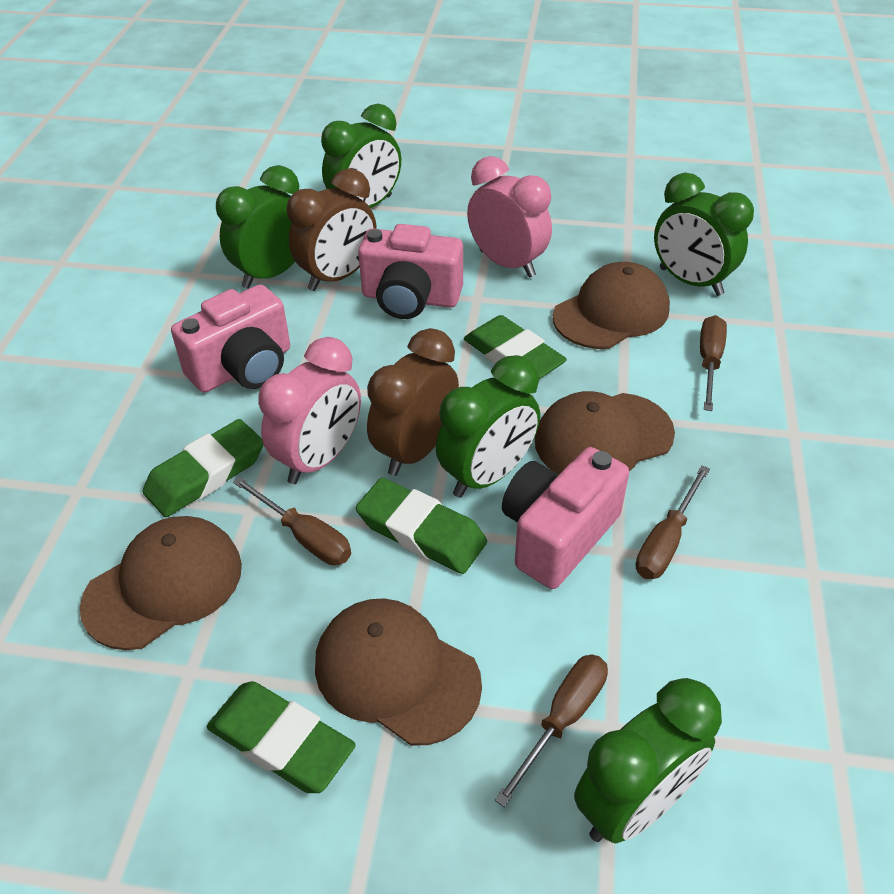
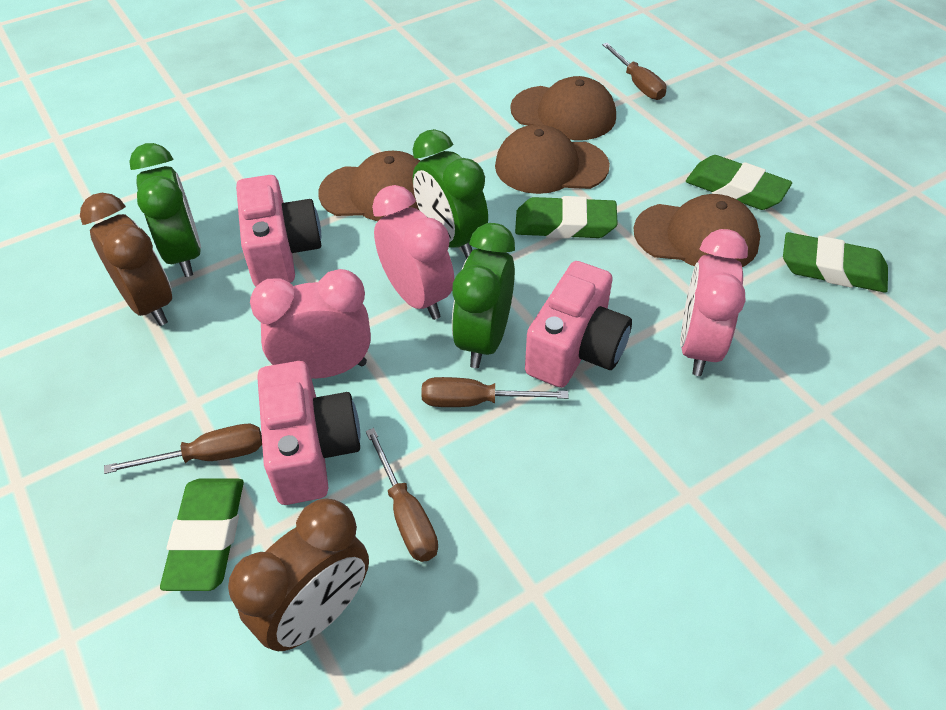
green clock: [216,165,299,289] [321,104,401,208] [436,355,540,498] [574,678,722,843] [654,173,754,296] = 5 -> [129,143,201,277] [413,129,488,259] [452,223,515,368] = 3
pink clock: [258,337,361,484] [467,156,552,278] = 2 -> [250,269,371,379] [372,185,454,320] [680,229,748,376] = 3

